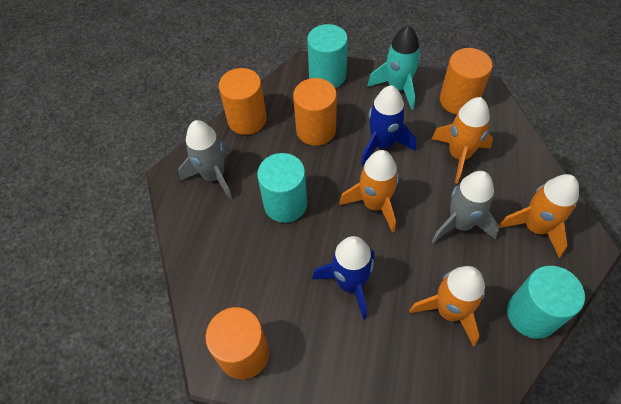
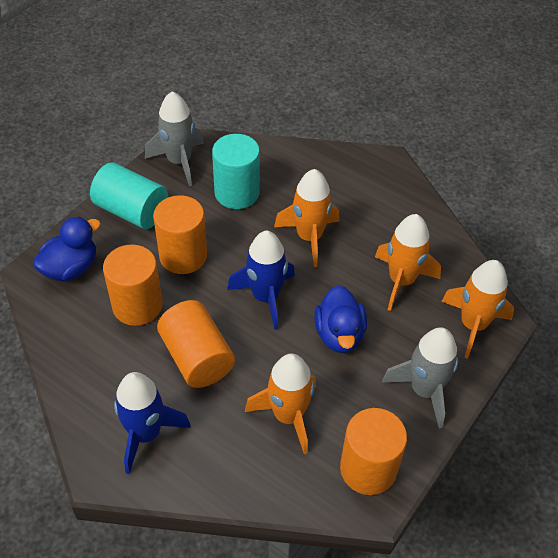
blue duck: none = 0 -> [33,217,101,281] [314,285,367,353] = 2
turquoise cylinder: [257,153,307,223] [307,24,348,88] [507,266,585,339] = 3 -> [90,163,168,229] [212,134,260,209] = 2
turquoise rocket: [367,25,421,110] = 1 -> none = 0

